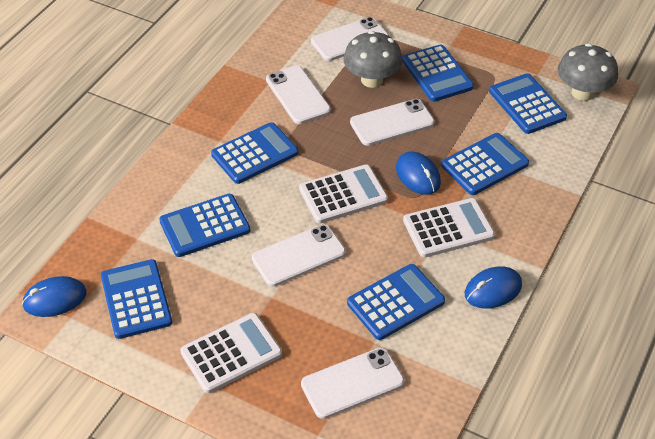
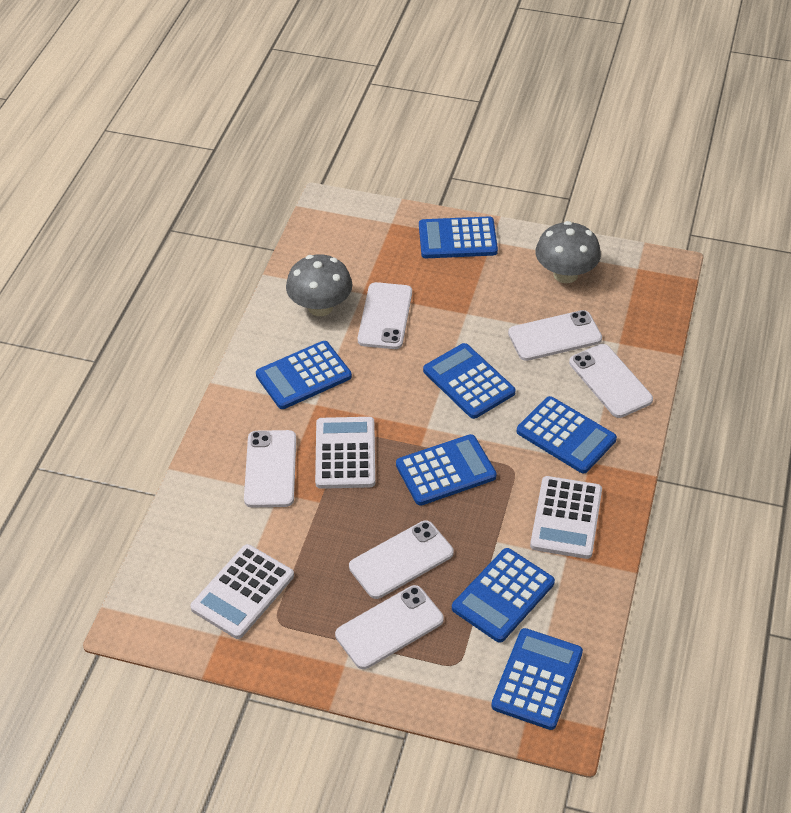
blue mouse: [22,276,86,317] [396,152,441,195] [465,266,522,309] = 3 -> none = 0
white phone: [252,224,346,287] [266,66,331,124] [301,347,404,419] [311,17,389,61] [350,99,435,146] = 5 -> [244,430,296,507] [335,585,444,669] [349,521,454,599] [358,282,412,349] [508,310,602,361] [569,344,653,418] = 6

